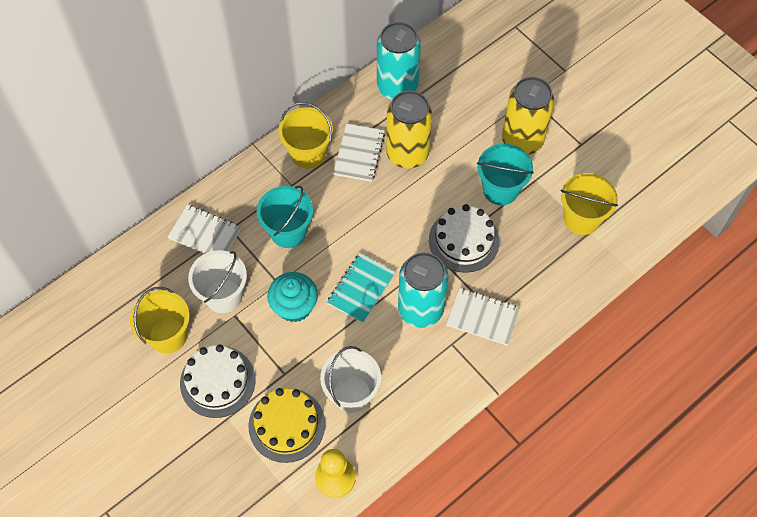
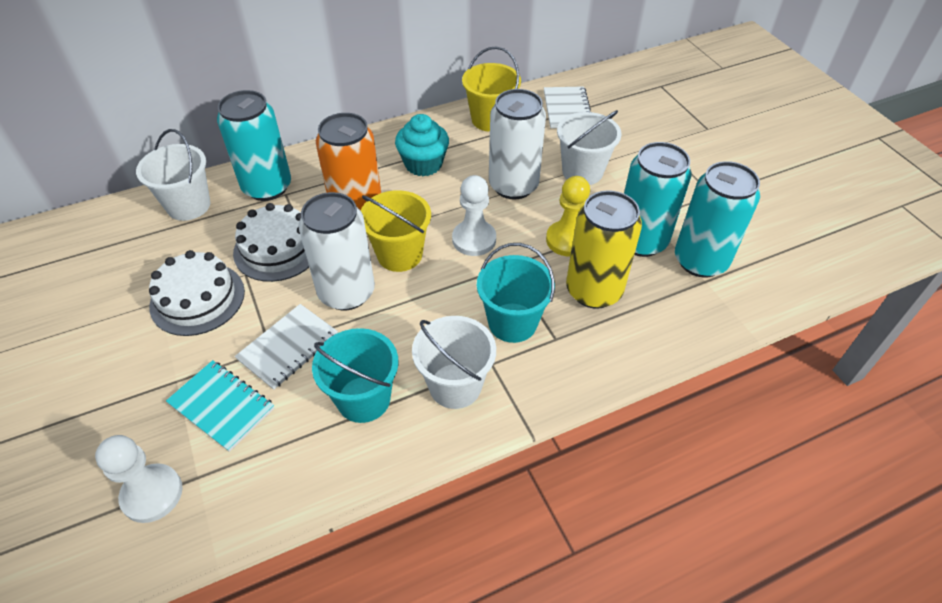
orange can: none = 0 -> [316,113,381,210] = 1
turquoise can: [377,22,421,100] [398,252,449,328] = 2 -> [217,90,291,201] [624,142,692,257] [675,161,760,278] = 3
white bucket: [188,250,247,313] [320,346,381,413] = 2 -> [136,129,210,221] [412,316,496,409] [557,110,622,185] = 3
white can: none = 0 -> [299,192,375,310] [489,89,546,200] = 2
white notebook: [167,204,241,254] [333,124,385,182] [446,288,520,346] = 3 -> [235,304,338,390] [544,86,591,128] = 2
white pawn: none = 0 -> [95,435,183,523] [452,175,496,256] = 2
yellow bucket: [130,287,190,354] [279,102,333,169] [561,173,618,235] = 3 -> [361,190,431,272] [462,47,521,132] = 2
yellow cake: [248,388,325,463] = 1 -> none = 0
yellow can: [386,90,432,168] [502,77,554,154] = 2 -> [566,190,642,309] = 1

